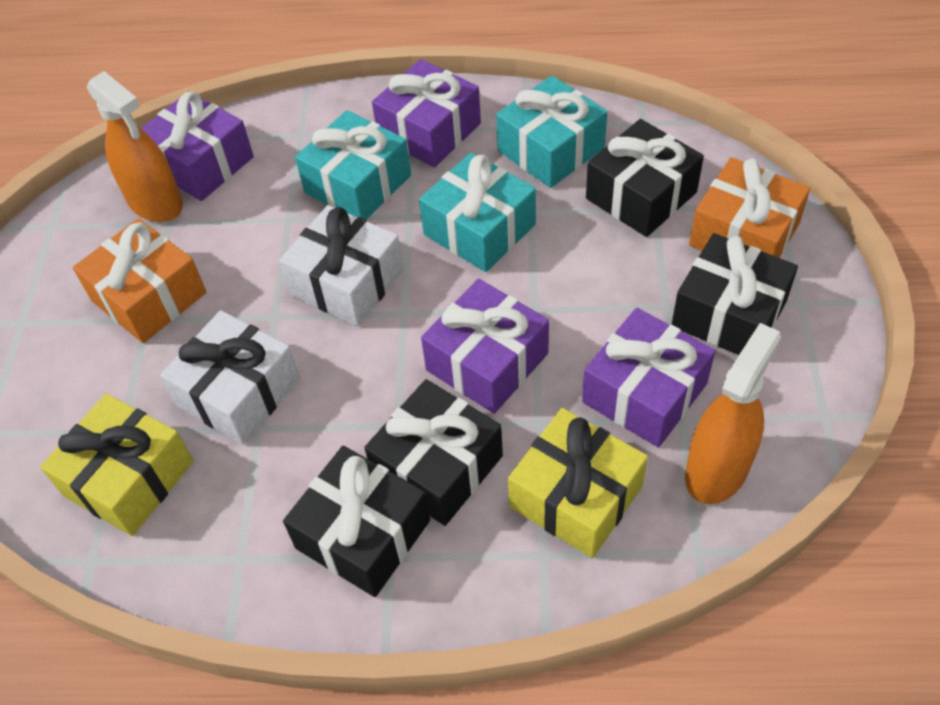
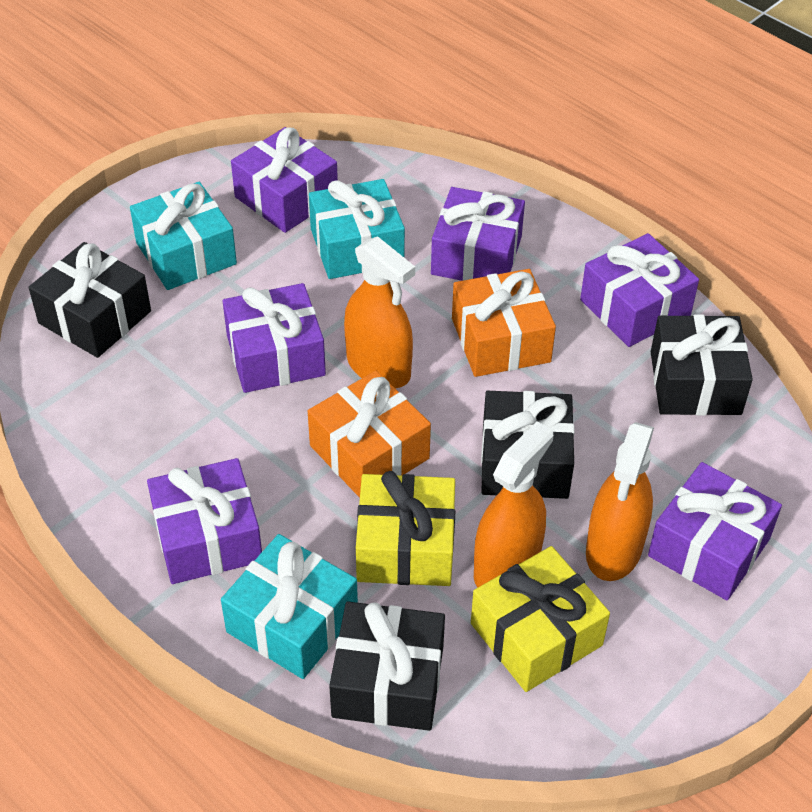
orange spray bottle: [87,71,183,222] [685,323,781,504] = 2 -> [344,236,415,388] [474,421,553,588] [586,422,654,581] = 3
purple gift: [141,91,254,201] [372,59,481,167] [421,279,549,414] [582,308,715,447] = 4 -> [147,458,262,584] [223,283,326,393] [231,127,338,233] [431,187,525,281] [580,233,699,347] [648,462,782,600] = 6
white gift: [160,310,300,445] [279,205,404,327] = 2 -> none = 0

